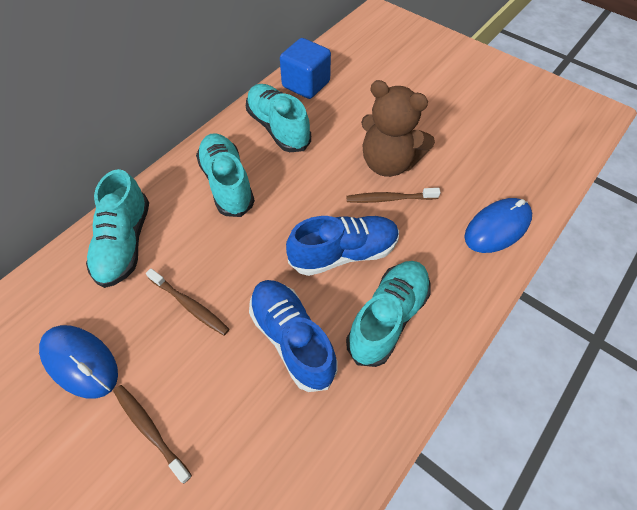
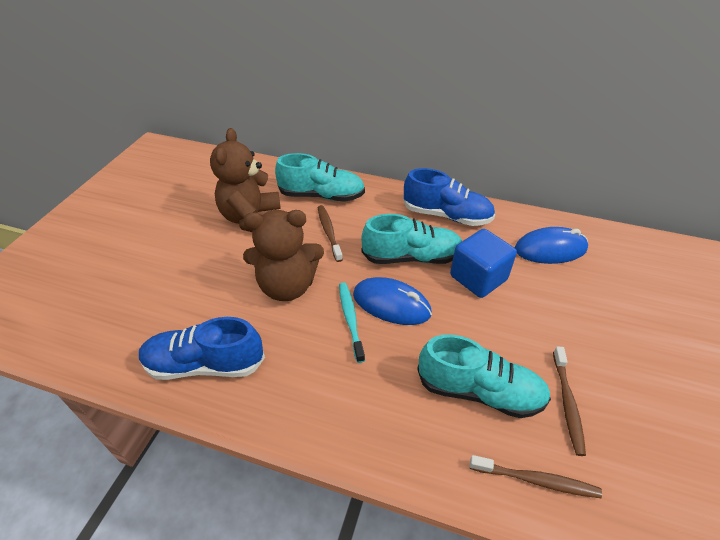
brown teddy bear: [361,80,435,177] = 1 -> [210,128,281,232] [243,210,324,301] = 2
turquoise shoe: [86,169,149,288] [196,133,255,217] [246,84,311,152] [346,261,431,367] = 4 -> [275,153,365,202] [361,214,462,264] [417,334,551,418] = 3
turquoise toothbrush: none = 0 -> [339,282,365,363] = 1

